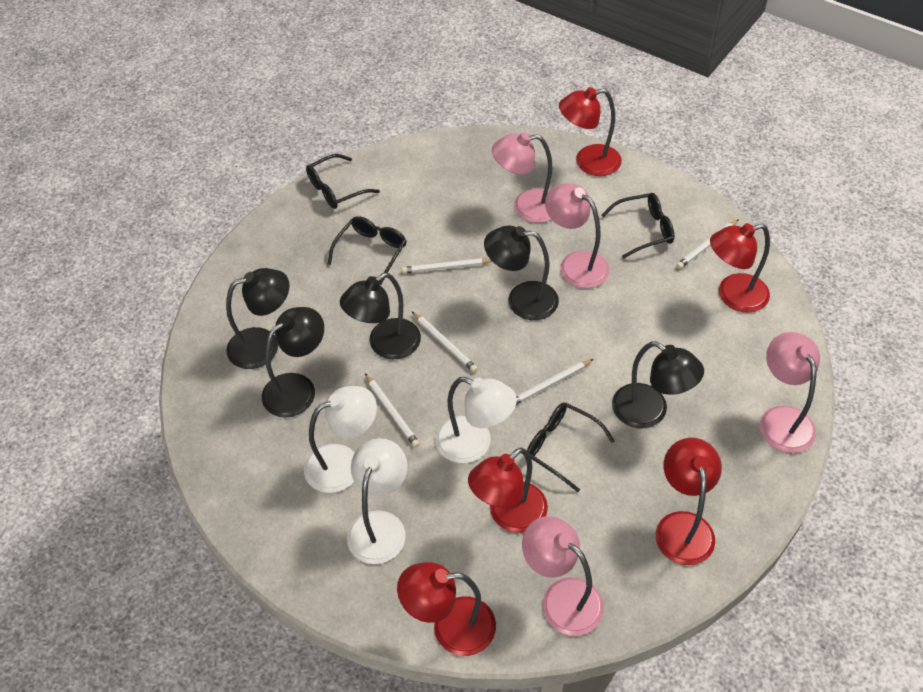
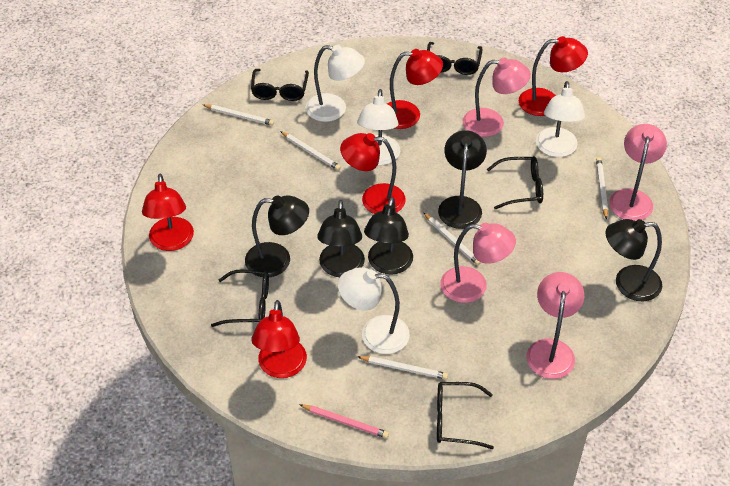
black glasses: [306,154,380,209] [328,216,407,285] [527,402,614,492] [601,193,674,259] = 4 -> [211,269,269,327] [251,69,309,101] [427,42,483,75] [437,382,494,449] [487,156,543,209] = 5
pink pencil: none = 0 -> [299,404,389,438] = 1
white lamp: [304,386,377,493] [347,438,408,564] [435,377,517,463] = 3 -> [306,44,365,122] [338,267,410,354] [357,89,400,165] [536,81,585,157] = 4

